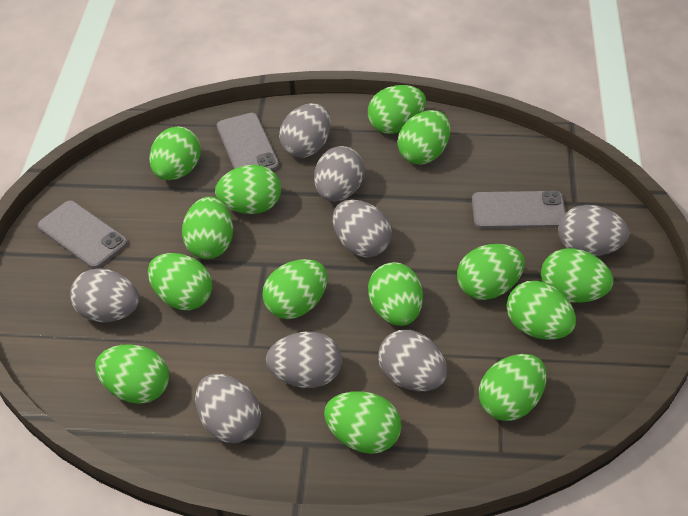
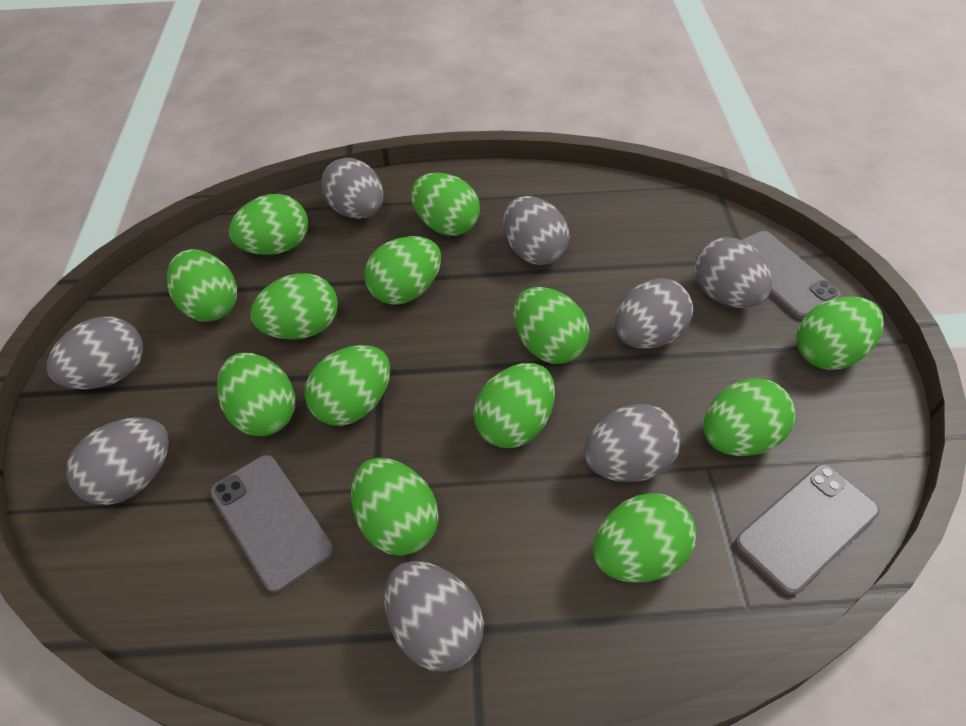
green egg: [95,344,169,404] [148,253,212,310] [149,126,201,180] [182,197,233,259] [215,165,281,214] [262,259,328,319] [324,391,402,454] [368,85,426,134] [368,262,423,326] [397,110,450,165] [457,244,525,300] [479,354,547,421] [507,281,576,340] [541,248,613,303] = 14 -> [167,249,237,322] [217,353,295,436] [229,194,308,255] [250,273,338,339] [304,345,390,426] [351,458,439,556] [364,236,441,305] [411,173,480,236] [473,363,555,448] [513,287,590,364] [593,493,696,583] [703,378,796,456] [797,296,884,370] = 13

